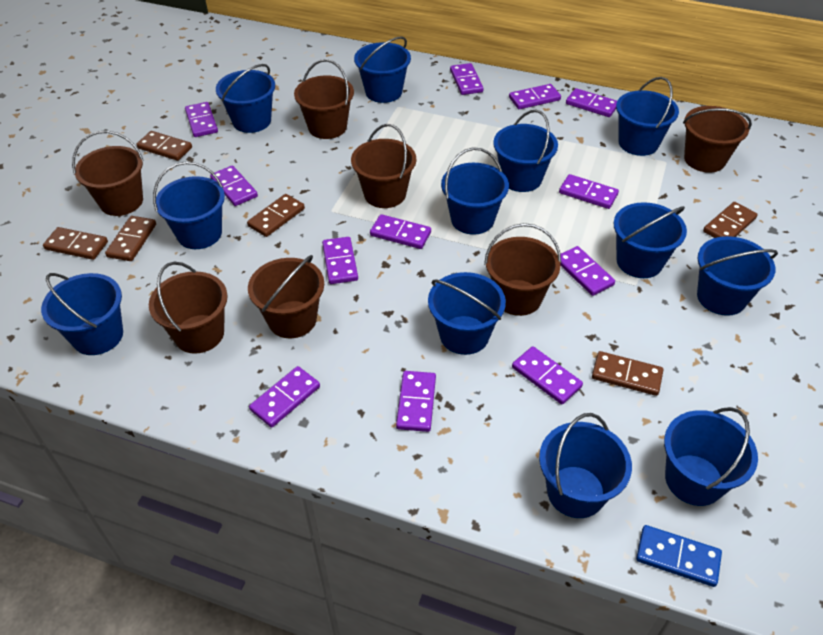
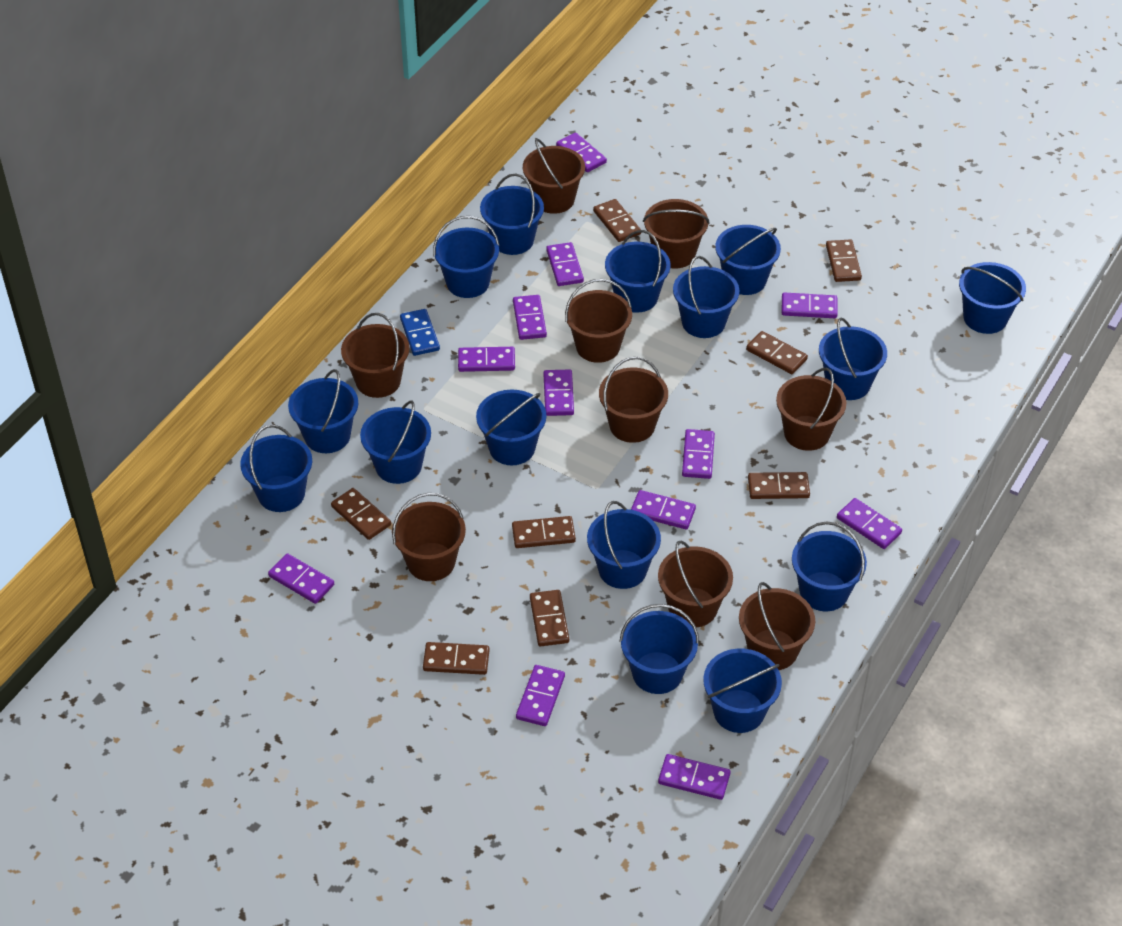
blue bucket: [41,273,123,355] [153,162,225,249] [216,64,275,133] [354,36,411,103] [428,272,506,355] [441,147,509,235] [493,110,558,192] [539,413,632,518] [614,202,687,278] [616,77,679,156] [664,407,758,506] [697,236,778,316] = 12 -> [240,425,312,512] [288,369,358,453] [360,401,431,484] [433,216,500,298] [476,390,546,465] [480,174,544,255] [587,501,661,589] [605,230,670,313] [619,604,699,694] [673,256,739,338] [703,649,782,733] [715,225,781,295] [792,521,867,611] [819,318,887,400] [959,262,1026,334] = 15
brown bucket: [72,131,143,216] [149,262,228,354] [248,255,324,338] [294,59,354,139] [351,124,416,208] [484,223,561,316] [683,106,752,173] = 7 -> [341,313,409,398] [392,493,466,581] [523,138,585,214] [565,279,632,363] [599,357,668,443] [643,199,710,269] [658,540,733,627] [739,582,815,670] [776,368,846,451] = 9
brown domino: [43,227,108,260] [105,216,156,261] [137,131,192,161] [247,194,305,237] [592,351,663,396] [703,202,758,238] = 6 -> [331,488,391,540] [423,642,490,675] [512,516,576,548] [530,590,569,646] [593,199,641,242] [746,331,808,374] [748,472,810,499] [826,239,862,282] = 8

